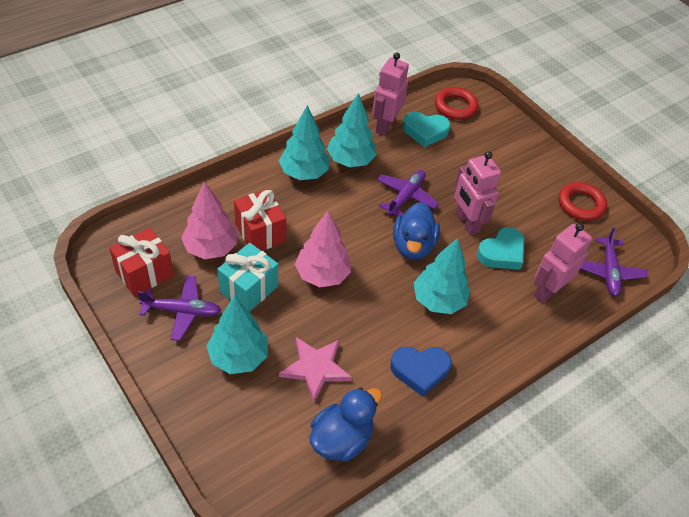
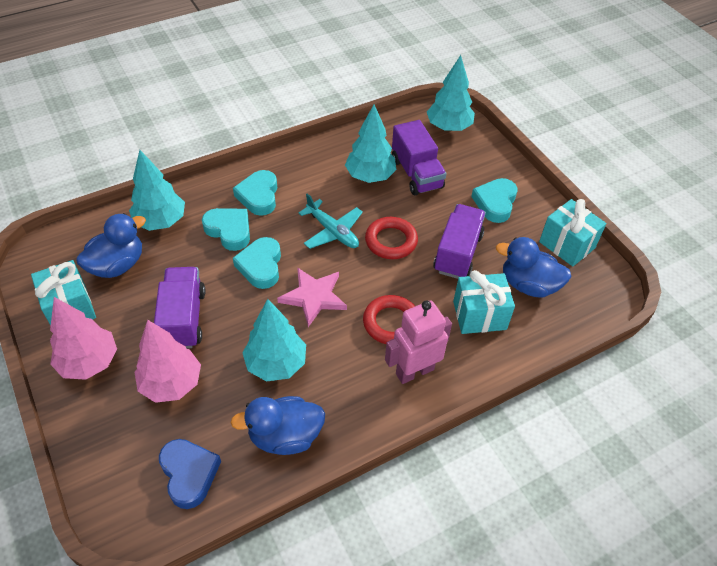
blue duck: [310,388,382,462] [393,202,440,260] = 2 -> [76,213,146,278] [230,396,325,455] [496,237,572,297] = 3
pink robot: [372,52,409,136] [454,151,501,235] [534,223,592,303] = 3 -> [385,300,452,384] = 1
purple plane: [137,275,222,341] [377,170,439,216] [580,227,648,296] = 3 -> none = 0
purple truck: none = 0 -> [154,267,206,349] [392,120,446,195] [433,204,486,279] = 3
red gift: [109,228,174,297] [234,189,286,251] = 2 -> none = 0
turquoise gift: [217,243,278,312] = 1 -> [31,260,96,326] [453,270,515,334] [539,199,607,267] = 3
turquoise heart: [402,112,451,147] [477,227,524,270] = 2 -> [202,208,250,251] [233,170,277,216] [233,237,281,289] [471,178,517,223] = 4
turquoise plane: none = 0 -> [299,193,363,249] = 1

